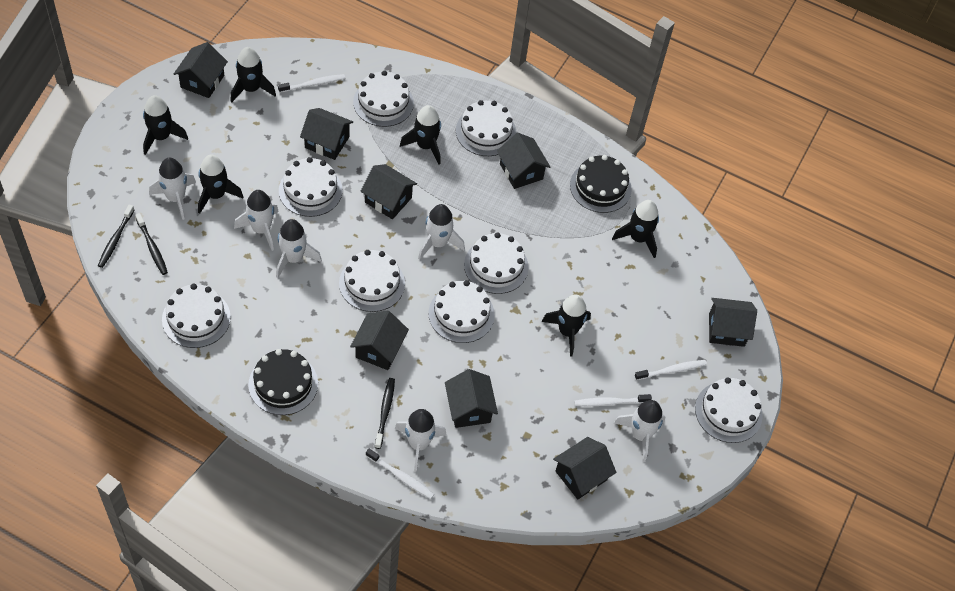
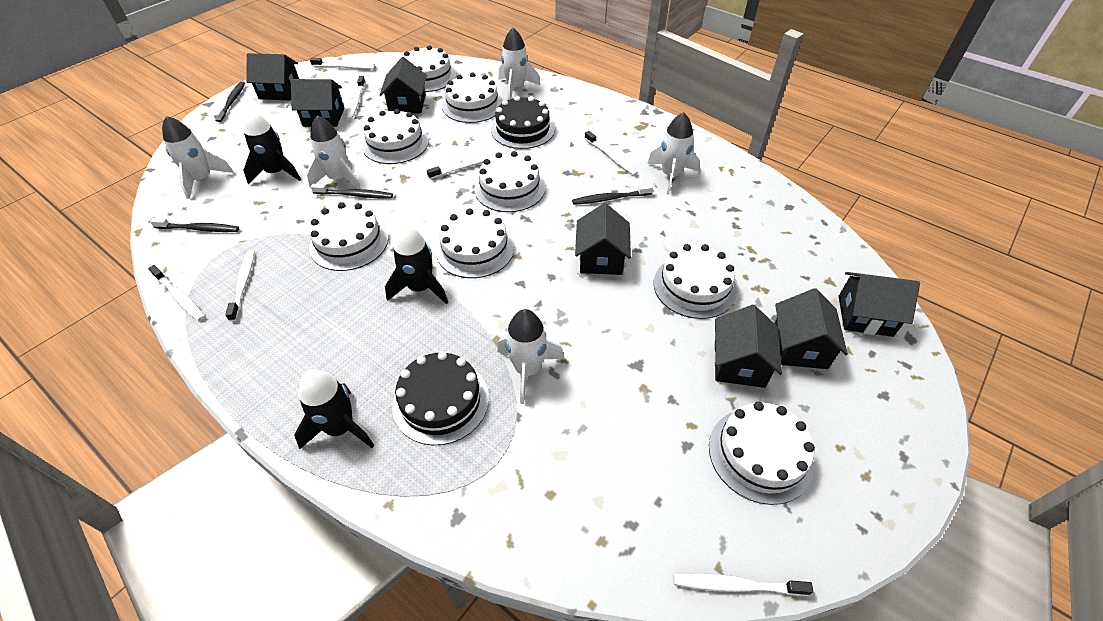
black house: [174,42,228,98] [300,108,353,160] [350,310,409,370] [360,164,417,219] [445,369,498,428] [497,133,550,189] [553,437,616,499] [709,298,757,347] = 8 -> [247,53,299,100] [291,79,344,127] [380,57,427,113] [575,203,631,275] [714,305,782,388] [774,288,848,369] [839,272,920,337] = 7
black rocket: [143,95,188,155] [198,155,243,214] [230,47,276,102] [400,105,441,165] [542,295,591,357] [612,200,659,258] = 6 -> [243,109,301,184] [294,370,374,449] [385,225,448,304] = 3
black toothbrush: [98,205,134,268] [135,213,168,275] [375,378,395,449] = 3 -> [150,218,239,232] [214,81,245,122] [311,183,393,199] [572,184,653,205] = 4
white rocket: [149,158,196,220] [234,190,279,251] [276,219,322,278] [395,409,447,472] [418,204,465,260] [614,400,665,462] = 6 -> [162,116,234,199] [307,115,361,189] [497,309,564,404] [498,28,540,100] [647,112,700,194] = 5
white toothbrush: [278,74,345,93] [366,448,434,499] [574,394,652,406] [635,360,707,380] = 4 -> [148,265,205,321] [225,250,254,322] [310,58,375,69] [346,76,365,120] [427,152,498,179] [585,131,638,176] [674,573,813,596] = 7

